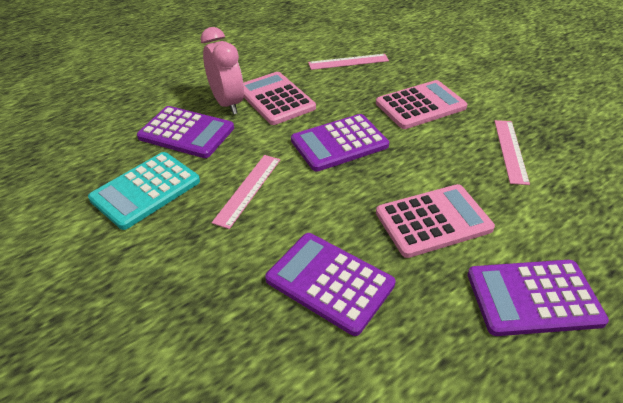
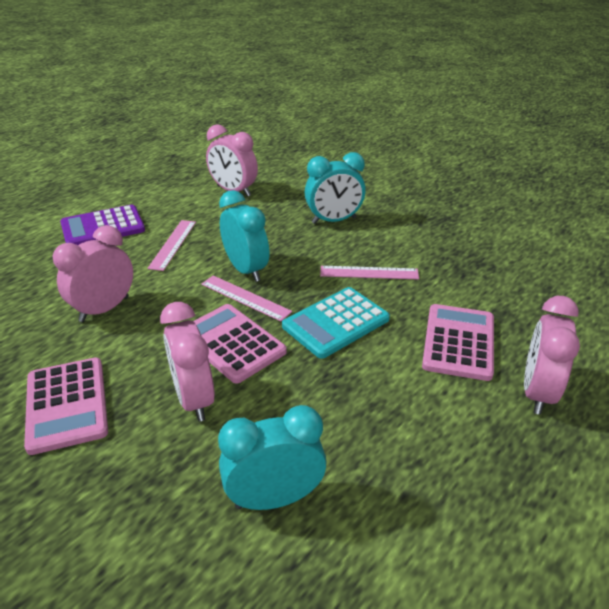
pink clock: [201,27,244,115] = 1 -> [53,225,133,322] [160,302,215,421] [206,124,258,197] [524,296,580,415] = 4
purple calculator: [137,106,234,158] [265,233,396,336] [291,114,389,172] [467,260,609,336] = 4 -> [60,204,145,245] = 1
turquoise clock: none = 0 -> [218,405,327,510] [219,190,269,282] [305,152,366,224] = 3

